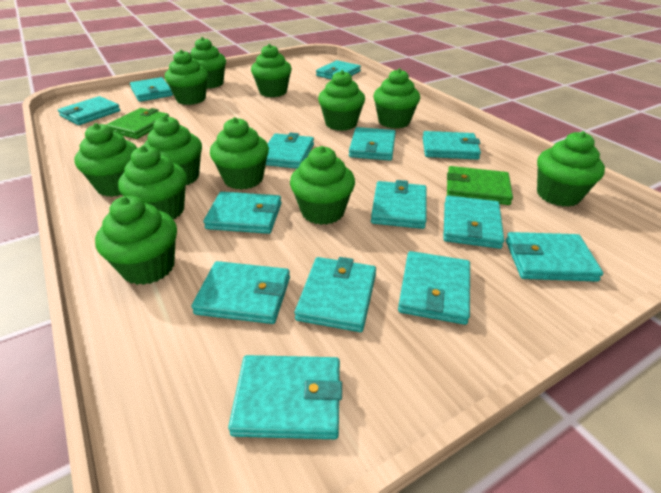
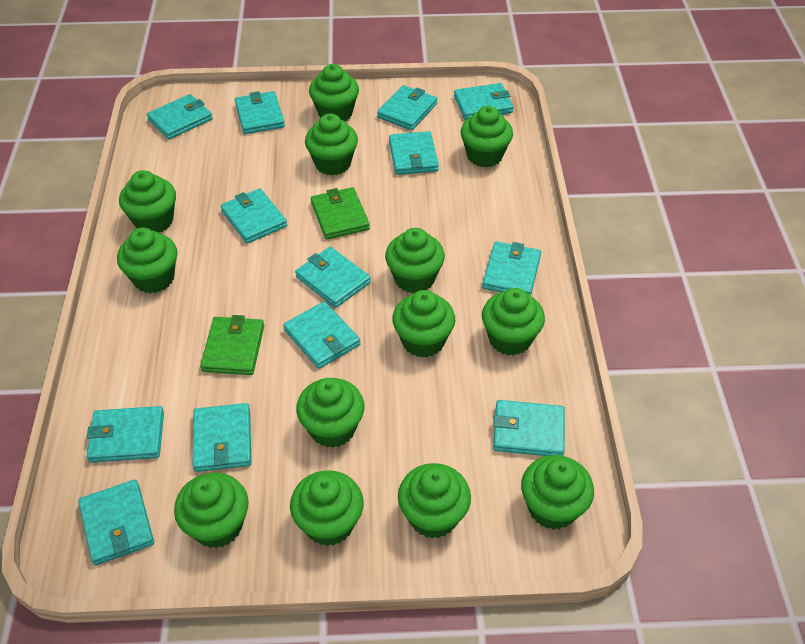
green cupcake: [74,123,137,197] [95,196,177,285] [118,145,187,219] [143,116,202,185] [165,50,208,105] [191,37,226,89] [210,117,269,190] [251,44,292,97] [290,146,355,225] [318,70,365,131] [373,68,420,129] [537,131,605,207] = 12 -> [117,228,177,293] [119,170,176,233] [174,472,249,548] [290,470,364,546] [296,378,364,448] [305,113,358,175] [309,64,359,121] [385,228,445,293] [392,290,455,358] [398,463,471,538] [461,106,513,168] [482,288,545,355] [521,455,594,530] = 13
turquoise wallet: [58,96,120,125] [130,77,173,102] [192,261,290,324] [203,192,282,234] [228,355,342,439] [266,133,314,169] [295,257,376,332] [316,60,361,79] [349,127,396,160] [371,180,427,229] [398,251,470,325] [422,131,481,160] [443,195,504,249] [506,232,603,282] = 14 -> [78,480,154,565] [87,406,164,462] [147,94,213,139] [192,403,252,472] [221,188,287,244] [235,91,285,134] [283,301,361,369] [295,247,371,308] [377,85,437,130] [389,131,439,175] [454,83,514,120] [482,241,541,296] [493,400,565,456] = 13

